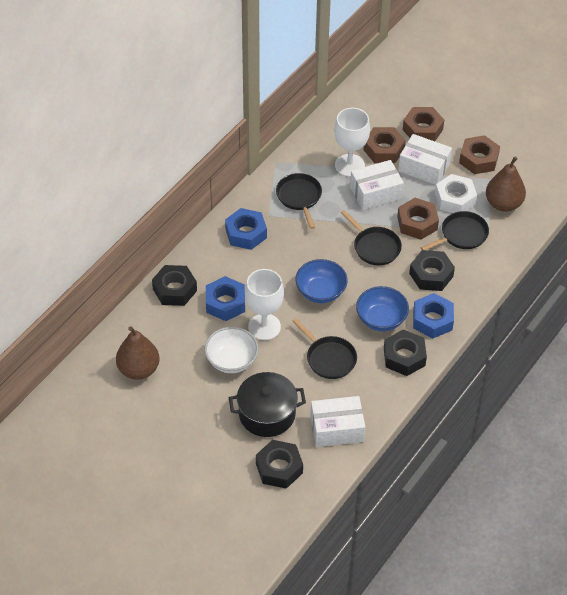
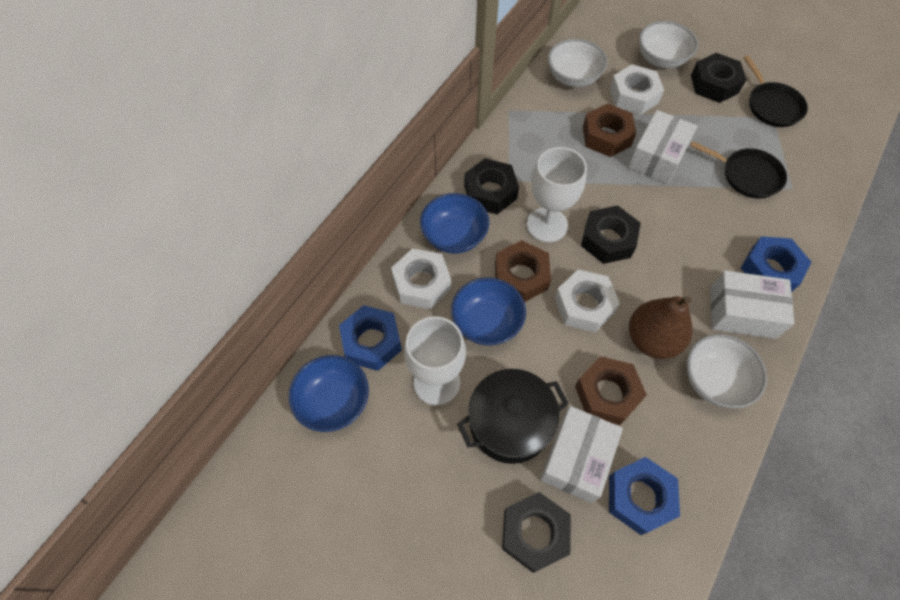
black pan: [276,173,322,229] [292,318,357,379] [340,210,402,265] [421,211,489,250] = 4 -> [690,141,787,199] [744,56,808,127] = 2
blue bowl: [295,259,348,303] [356,286,409,331] = 2 -> [288,355,369,432] [420,193,489,254] [451,277,526,346] = 3
brown nut: [363,127,406,163] [397,198,439,240] [403,107,444,141] [459,135,500,174] = 4 -> [495,240,551,302] [575,356,647,425] [583,104,636,157] = 3
brown pear: [116,326,160,380] [486,156,526,212] = 2 -> [629,296,692,359] = 1
white bowl: [205,327,259,373] = 1 -> [548,39,607,87] [639,21,698,68] [687,334,767,408] = 3
white nut: [435,174,477,213] = 1 -> [391,248,451,309] [554,270,620,332] [610,64,664,115] = 3

